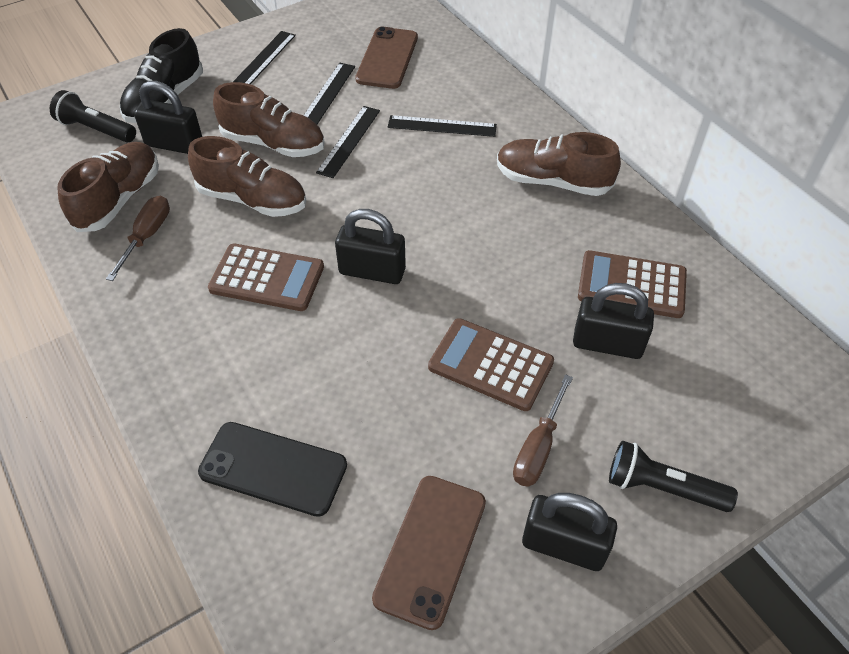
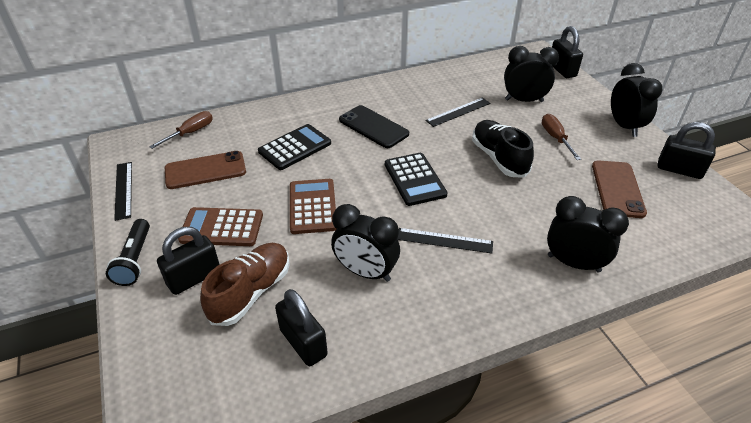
black calculator: none = 0 -> [258,124,331,170] [385,153,448,206] = 2
black clock: none = 0 -> [331,204,400,282] [504,46,559,102] [547,196,629,272] [611,63,662,137] = 4
black flashlight: [50,90,136,143] [609,440,738,512] = 2 -> [106,219,150,286] = 1
black ruler: [233,31,296,84] [304,63,355,125] [316,106,380,178] [388,115,497,137] = 4 -> [114,162,132,221] [397,228,493,253] [426,98,491,127] = 3
brown calculator: [208,243,324,311] [428,318,554,411] [578,250,687,318] = 3 -> [178,207,263,246] [290,179,336,234] = 2
brown shoe: [57,142,159,232] [188,136,306,217] [213,82,325,157] [497,132,621,196] = 4 -> [200,243,290,326] = 1

